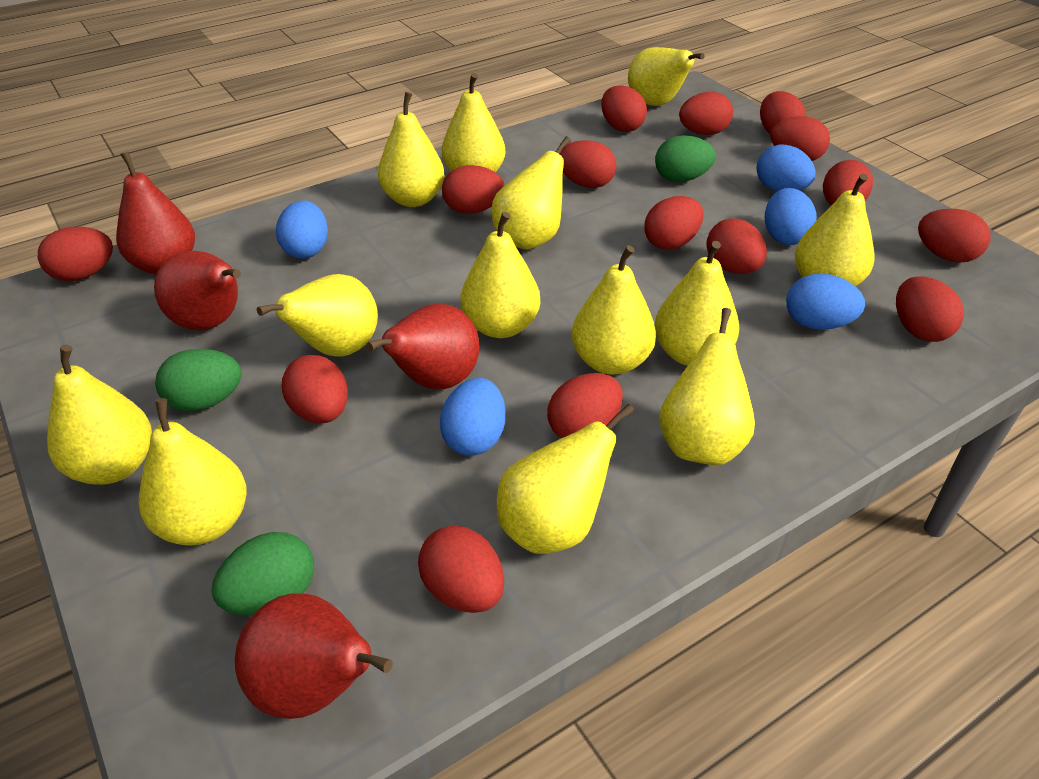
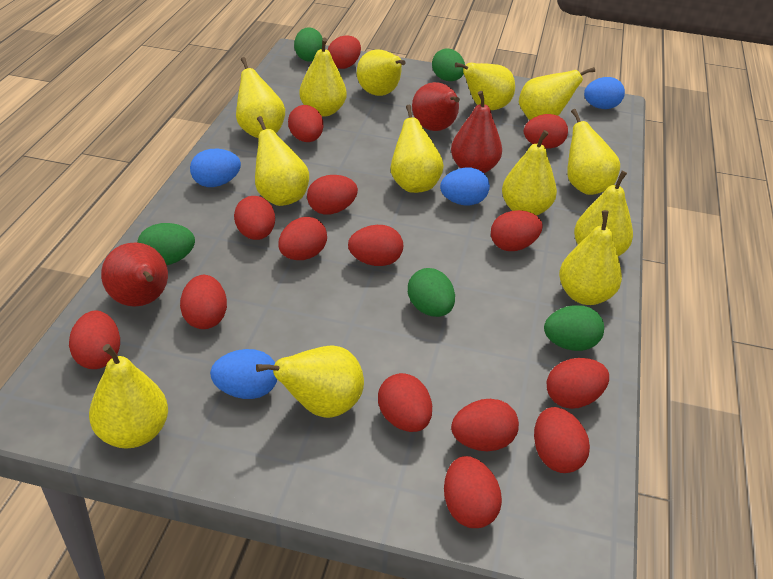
blue egg: [276,200,328,259] [440,378,506,456] [756,144,816,192] [765,188,817,245] [786,274,865,330] = 5 -> [190,149,241,187] [210,349,277,399] [440,168,490,205] [584,77,625,109] = 4
green egg: [155,349,242,411] [211,532,314,616] [655,135,716,182] = 3 -> [137,223,195,265] [294,27,323,62] [408,268,455,317] [432,49,465,81] [544,305,604,351] = 5
red pear: [116,152,195,274] [154,251,241,330] [235,594,393,719] [366,304,479,389] = 4 -> [101,242,168,307] [412,82,460,131] [451,91,502,173] = 3

